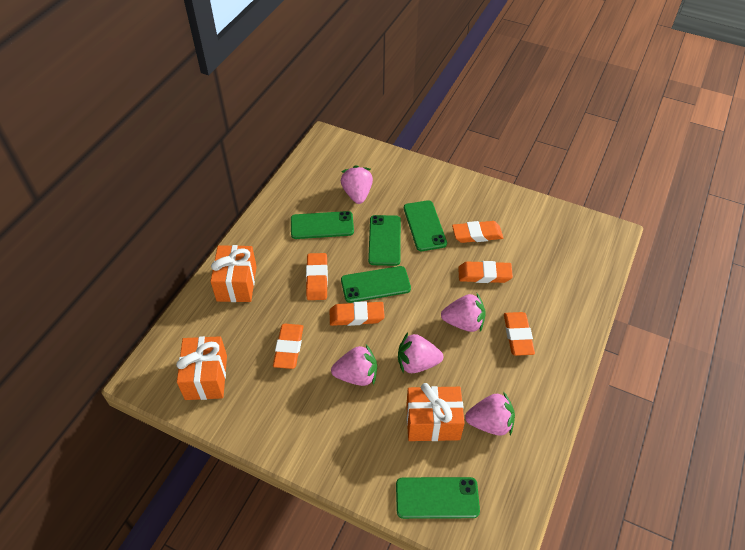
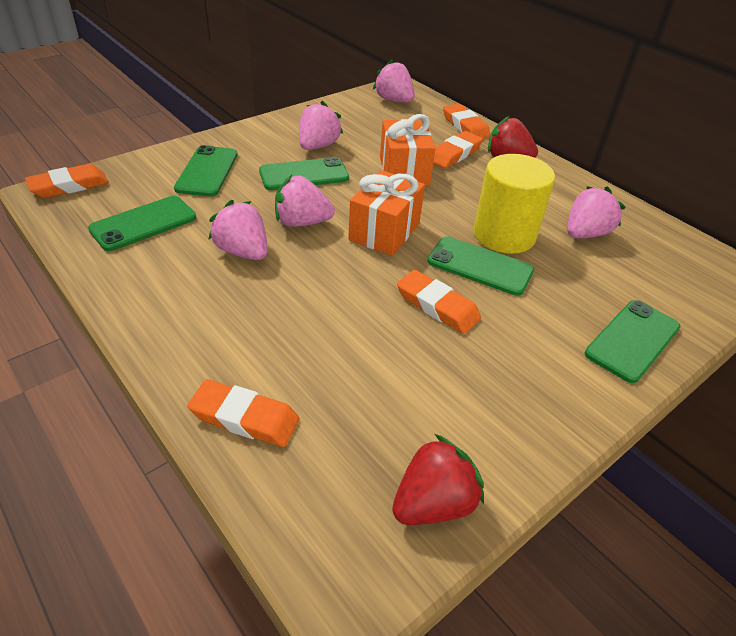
orange eraser: [273,324,303,369] [306,253,328,300] [329,301,385,326] [452,221,503,243] [458,261,513,283] [504,312,535,356] = 6 -> [25,164,109,198] [187,379,299,447] [397,270,481,334] [434,131,483,168] [443,103,491,139] = 5
orange gift: [176,336,227,400] [210,245,257,302] [406,383,465,441] = 3 -> [348,170,425,256] [380,114,436,186] = 2
red strawberry: none = 0 -> [392,434,484,525] [488,116,538,158] = 2
yellow cylinder: none = 0 -> [473,154,555,254] = 1

